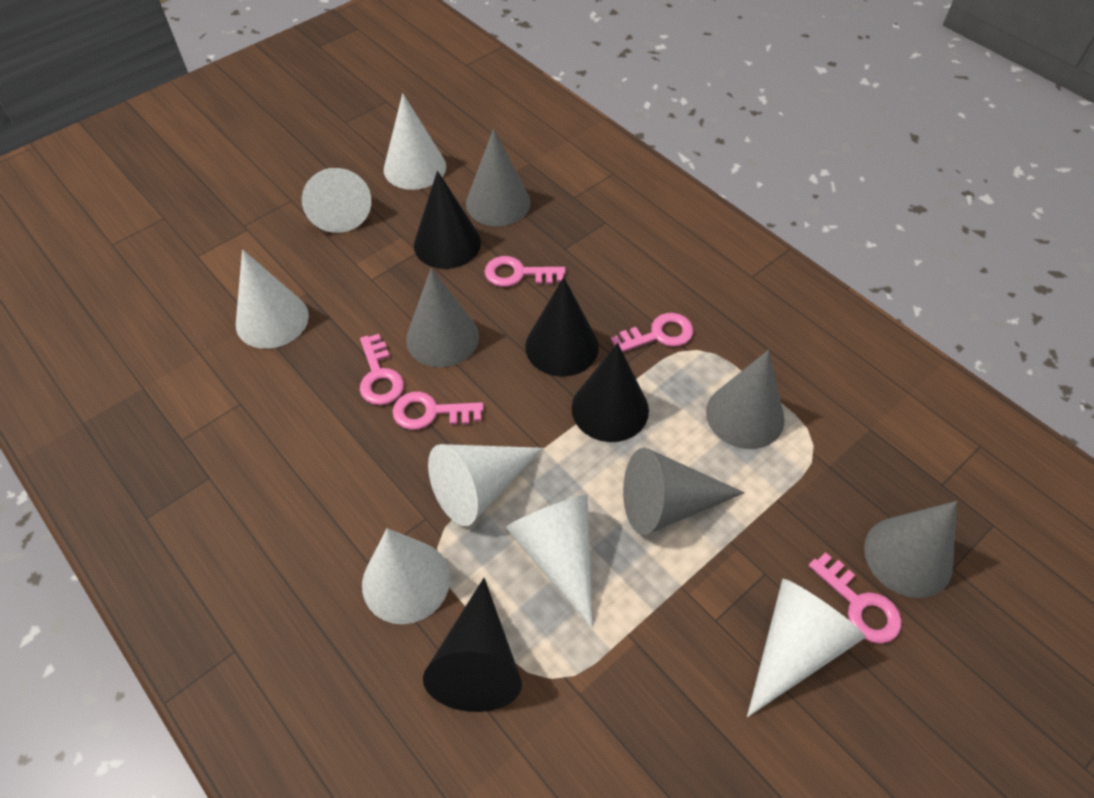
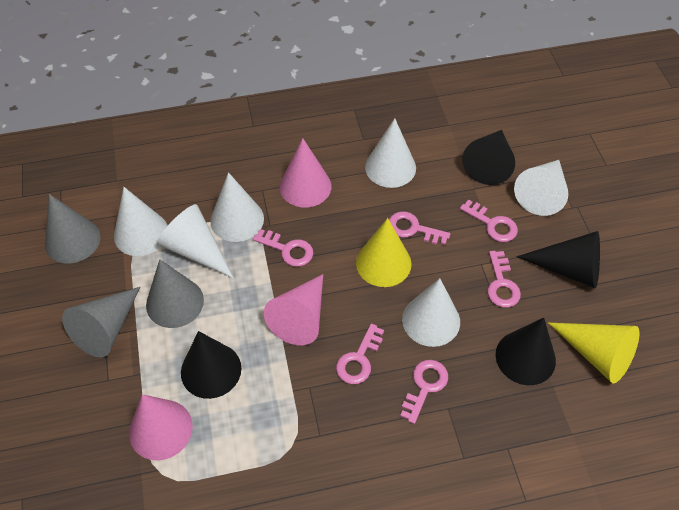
grey cone: [406,268,479,367] [466,129,531,226] [623,448,745,535] [706,350,784,449] [864,501,957,598] = 5 -> [45,194,100,263] [62,287,140,357] [146,259,204,328] = 3
pink cone: none = 0 -> [129,394,193,460] [264,274,323,345] [280,138,332,207] = 3
pink key: [360,334,404,405] [392,392,484,430] [484,256,566,287] [611,313,693,352] [809,552,902,644] = 5 -> [253,229,314,267] [336,324,384,384] [389,211,450,245] [400,360,448,424] [460,200,518,242] [487,251,521,307] = 6
white cone: [236,249,309,349] [302,168,371,233] [362,528,450,624] [384,93,446,190] [428,444,544,526] [505,495,593,630] [747,579,866,717] = 7 -> [114,187,168,256] [157,204,233,278] [210,172,264,242] [365,118,416,188] [402,278,460,347] [514,160,568,216] = 6
yellow cone: none = 0 -> [356,218,411,287] [548,323,639,383] = 2

